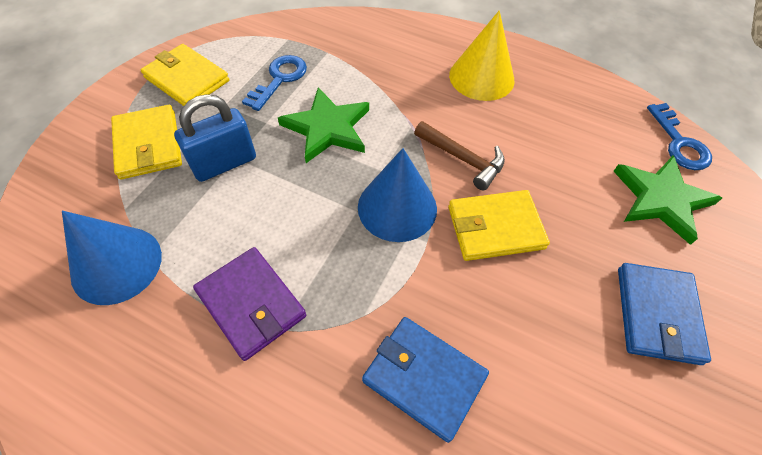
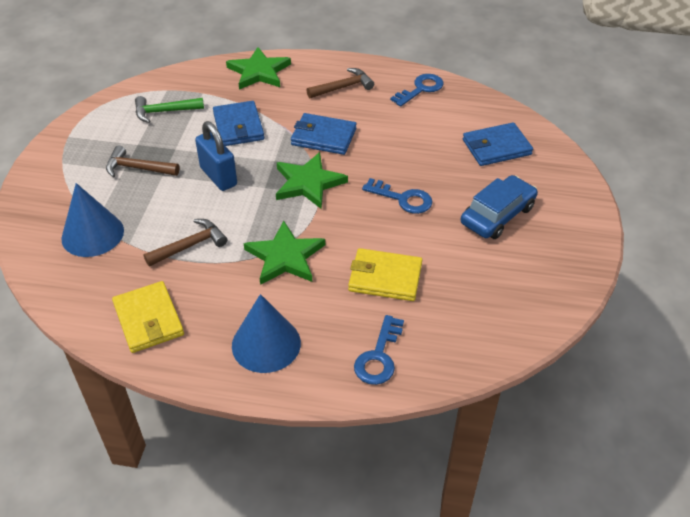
blue car: none = 0 -> [461,175,538,239] = 1
blue key: [242,55,307,111] [647,103,712,170] = 2 -> [354,315,404,385] [362,178,433,214] [390,74,444,107] = 3
blue wallet: [362,317,489,443] [618,263,711,365] = 2 -> [213,101,265,146] [291,113,357,155] [463,122,533,166] = 3
brown hammer: [414,121,505,190] = 1 -> [106,146,179,177] [143,219,227,267] [307,68,374,98] = 3
green hammer: none = 0 -> [135,96,204,123] = 1
green star: [278,87,369,163] [613,155,722,245] = 2 -> [226,47,291,90] [244,221,325,285] [276,152,348,209] = 3
purple wallet: [193,247,306,361] = 1 -> none = 0
yellow cone: [449,10,515,101] = 1 -> none = 0
yellow wallet: [111,105,182,180] [141,44,229,106] [448,190,550,261] = 3 -> [112,281,184,353] [348,248,422,301] = 2

